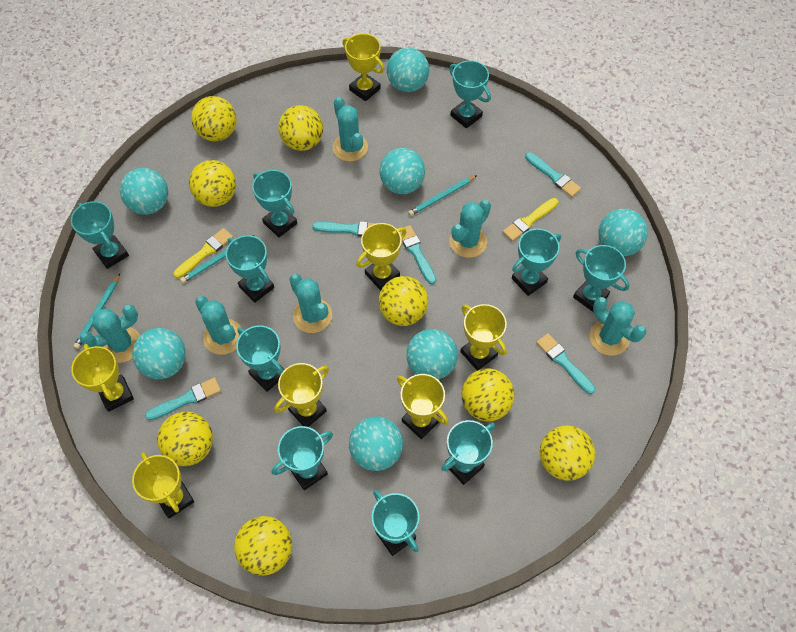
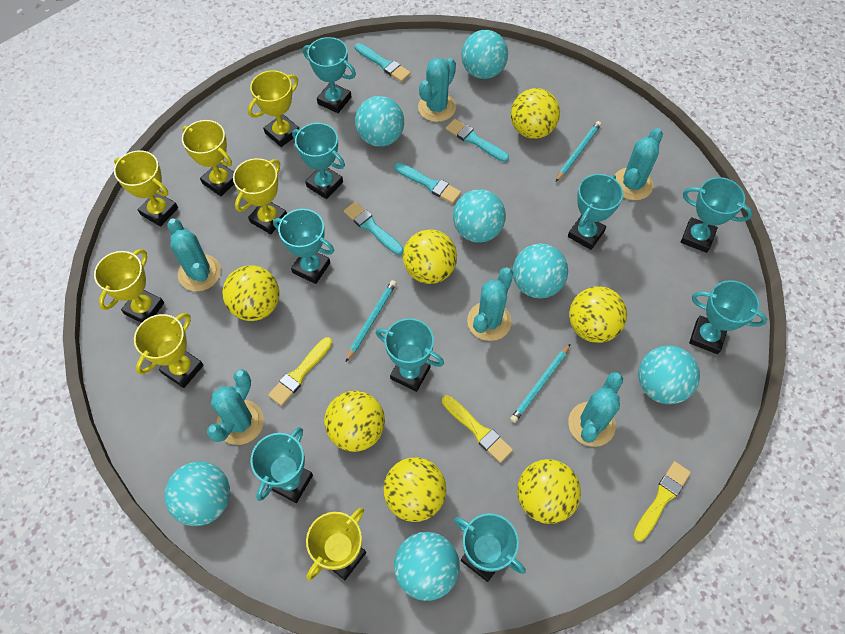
turquoise brush: [145,378,221,420] [312,221,376,237] [400,225,436,285] [525,152,581,197] [536,333,595,394] = 5 -> [344,202,404,255] [355,43,411,82] [394,162,461,204] [446,119,509,162] = 4
turquoise trophy: [71,201,129,269] [226,235,274,303] [236,325,285,392] [252,170,297,237] [272,426,333,490] [372,490,419,556] [441,420,495,485] [449,60,491,128] [512,229,561,296] [573,245,630,312] = 10 -> [251,427,313,503] [273,209,334,284] [292,123,345,199] [303,37,356,113] [376,318,444,392] [454,513,526,582] [568,174,623,250] [681,177,753,253] [689,280,767,354] = 9
yellow ball: [157,412,213,466] [189,160,236,207] [191,96,237,141] [234,516,292,576] [278,105,323,151] [379,276,428,326] [461,368,515,421] [540,426,595,481] = 8 -> [222,266,280,321] [324,391,385,452] [383,457,446,522] [403,229,457,284] [511,88,560,139] [517,459,581,524] [569,286,627,343] = 7
yellow brush: [173,228,233,278] [503,198,558,241] = 2 -> [268,337,333,406] [442,395,513,463] [633,461,691,542] = 3

